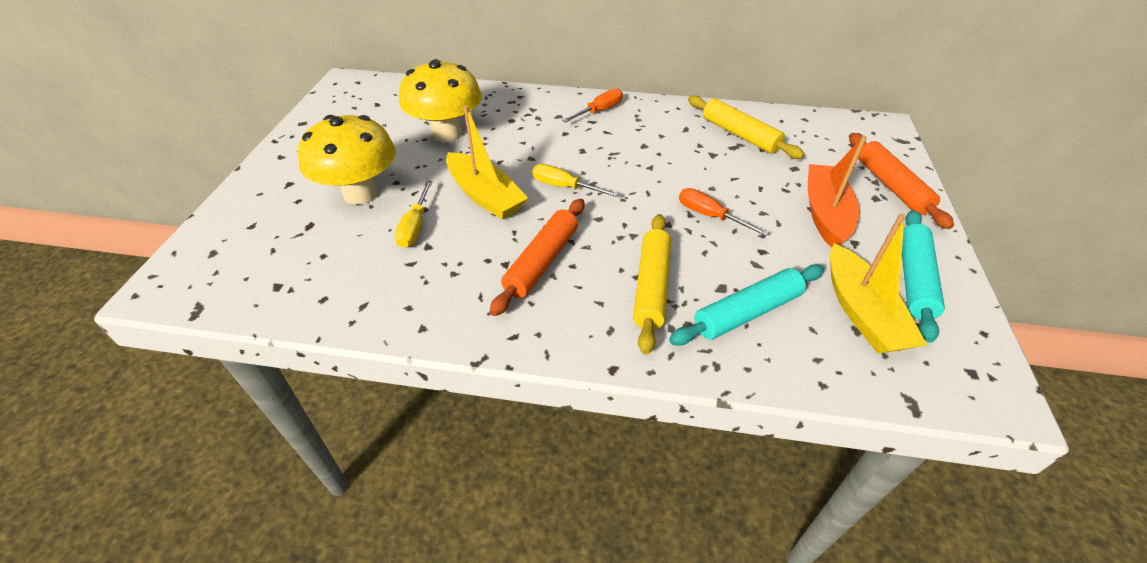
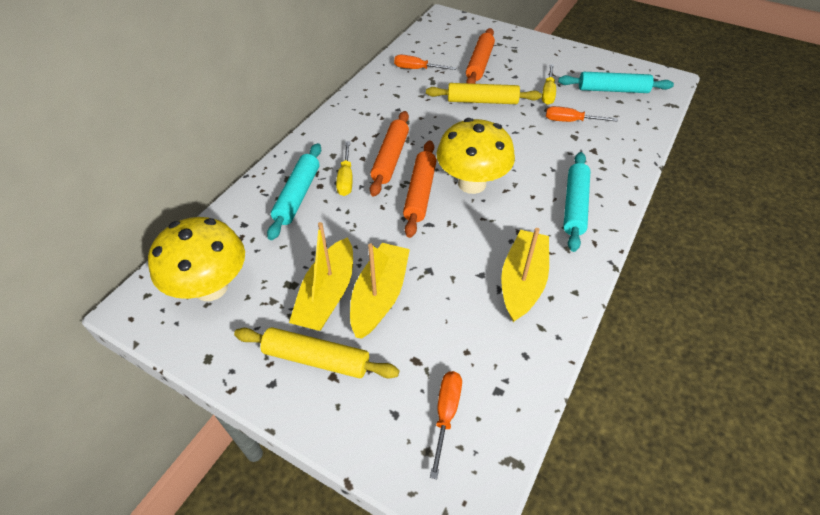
orange boat: [808,136,867,247] = 1 -> none = 0
orange rolling pin: [490,199,584,316] [849,133,954,229] = 2 -> [370,111,409,197] [403,141,437,238] [466,28,495,84] = 3
orange screwdriver: [562,88,623,122] [679,188,769,236] = 2 -> [394,55,457,70] [430,371,462,479] [546,106,618,122] = 3
turquoise rolling pin: [669,264,824,346] [902,210,945,343] = 2 -> [267,143,321,240] [558,72,674,93] [563,152,590,252] = 3
yellow boat: [446,106,528,220] [830,213,927,354] = 2 -> [289,222,353,331] [350,243,410,339] [501,228,549,322] = 3

